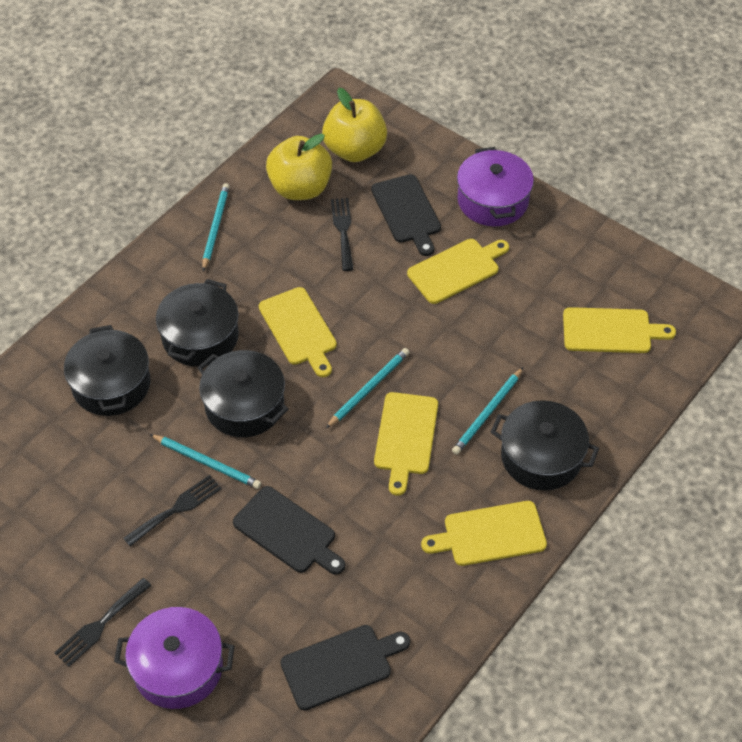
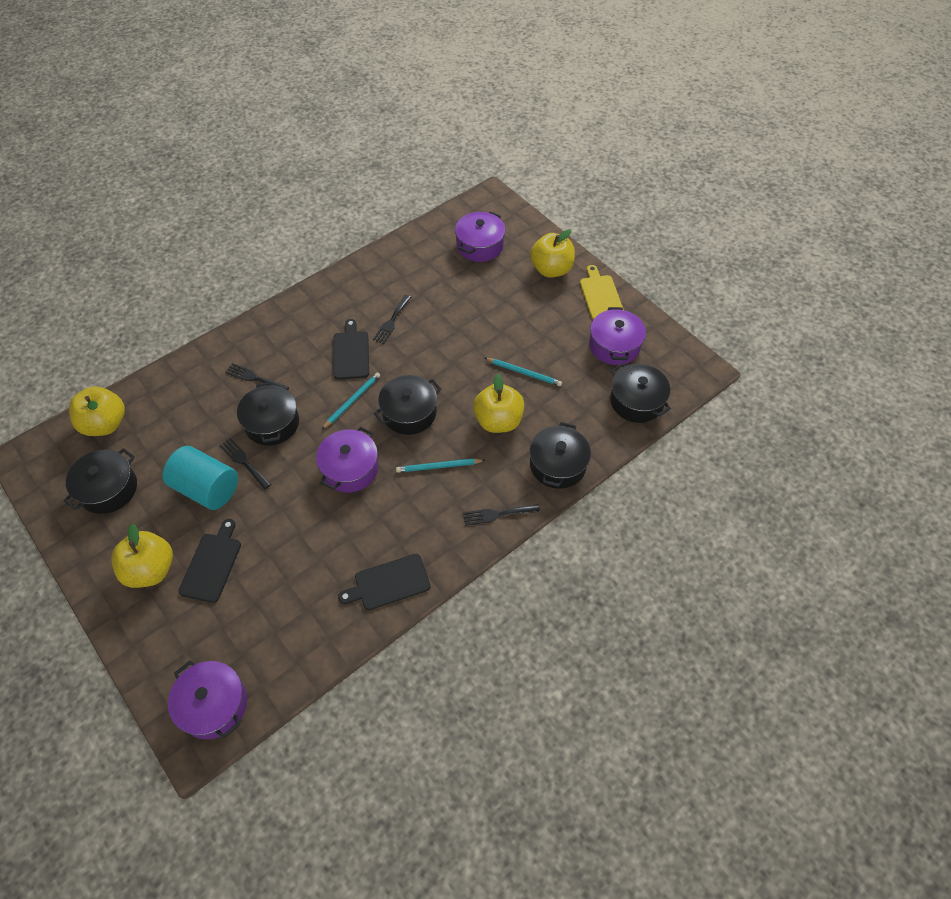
black fork: [54,578,152,667] [124,475,222,547] [331,198,354,271] = 3 -> [219,438,271,489] [225,363,289,390] [373,295,411,344] [463,504,540,526] = 4
black pot: [64,325,151,416] [156,279,239,367] [198,350,289,437] [491,400,599,491] = 4 -> [63,448,137,514] [237,382,299,446] [374,375,442,435] [530,422,591,489] [610,364,671,423] = 5
purple pot: [114,607,234,709] [457,147,534,226] = 2 -> [168,660,247,739] [316,427,379,493] [455,211,505,262] [589,307,646,365] = 4
turquoise cylinder: none = 0 -> [163,446,238,510] = 1
turquoise pencil: [150,434,261,489] [202,183,230,271] [326,348,409,428] [452,367,523,455] = 4 -> [322,372,380,429] [396,458,485,473] [485,358,562,386] = 3
yellow apple: [266,134,332,200] [322,88,387,162] = 2 -> [69,386,125,436] [111,523,173,588] [473,374,524,433] [530,229,575,278] = 4
yellow cutting board: [259,287,337,377] [374,392,438,495] [407,239,509,304] [421,501,547,566] [563,307,676,353] = 5 -> [580,265,624,320] = 1

